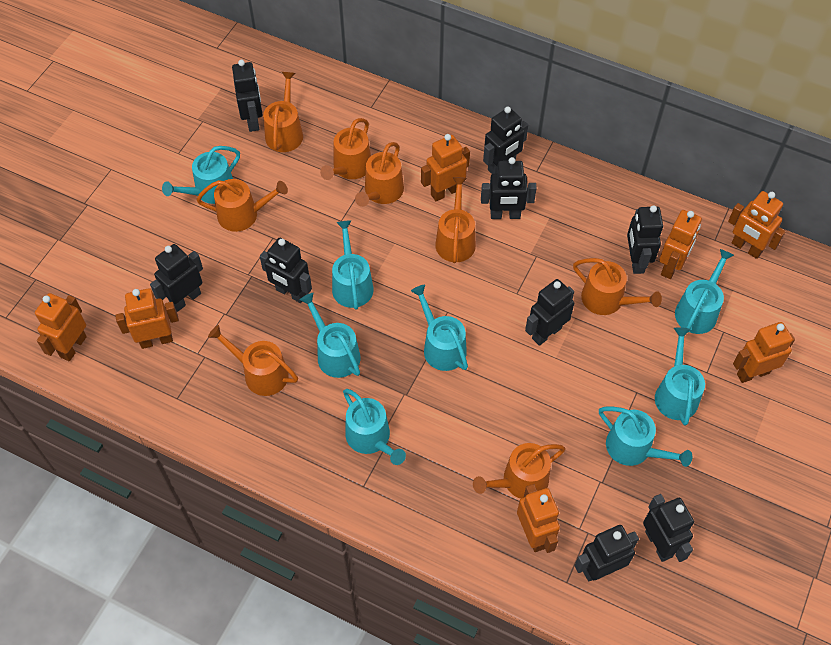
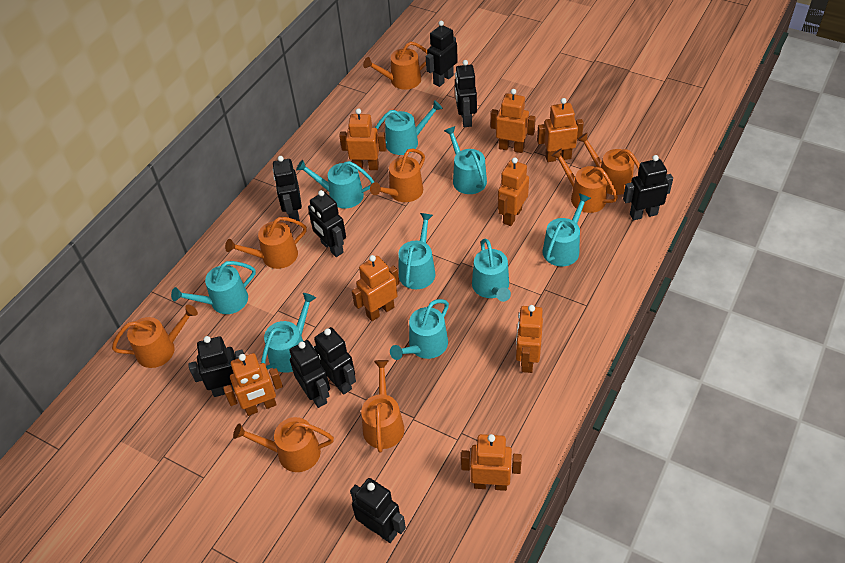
orange robot: [35,293,87,361] [115,288,179,349] [421,134,470,201] [517,484,560,553] [659,210,702,279] [728,191,786,259] [733,322,795,383] = 7 -> [223,353,283,416] [339,108,386,170] [352,255,399,321] [461,434,522,491] [491,89,536,153] [498,157,529,226] [516,305,543,373] [537,98,584,162] = 8
turquoise watering can: [162,146,240,204] [300,293,361,378] [332,220,374,310] [343,389,406,465] [411,285,468,371] [599,407,692,467] [655,327,705,426] [675,249,734,334] = 8 -> [171,261,256,314] [261,293,316,373] [296,160,374,208] [375,100,443,155] [390,299,449,360] [398,213,436,289] [444,126,487,194] [472,239,511,302] [542,193,591,267] = 9

